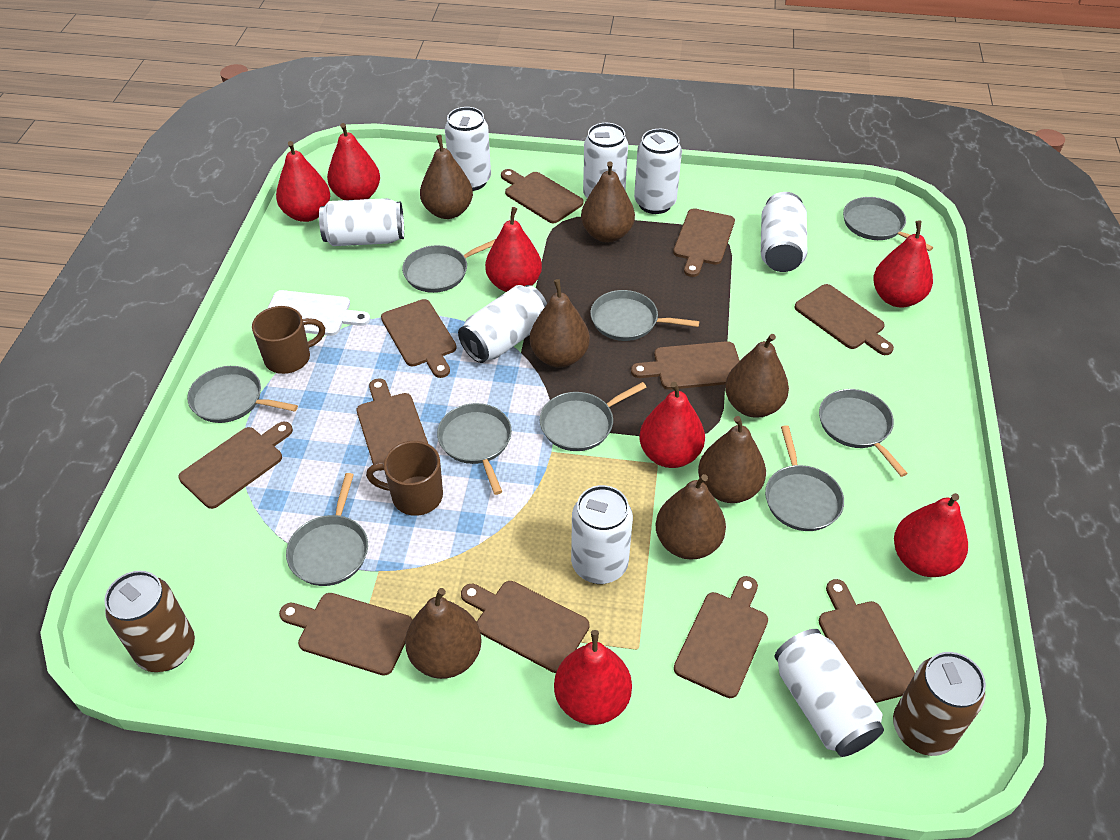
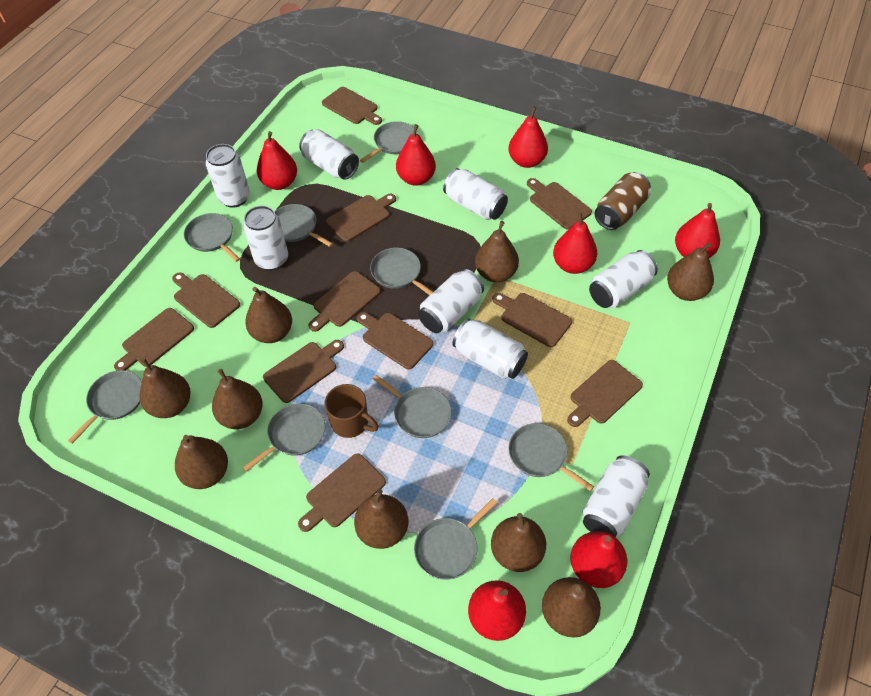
brown can: [104,571,195,672] [893,652,986,756] = 2 -> [594,172,651,230] = 1
brown mug: [252,306,325,374] [366,441,443,516] = 2 -> [324,384,379,438] = 1
brown pear: [405,588,482,679] [420,135,473,219] [530,279,590,368] [581,161,635,242] [656,474,726,560] [698,416,766,503] [725,334,789,418] = 7 -> [140,358,191,418] [175,435,228,489] [212,369,263,429] [245,287,292,343] [354,489,408,549] [475,221,519,282] [491,513,546,572] [542,577,601,638] [667,243,714,301] = 9
white cutting board: [267,290,370,336] = 1 -> none = 0

